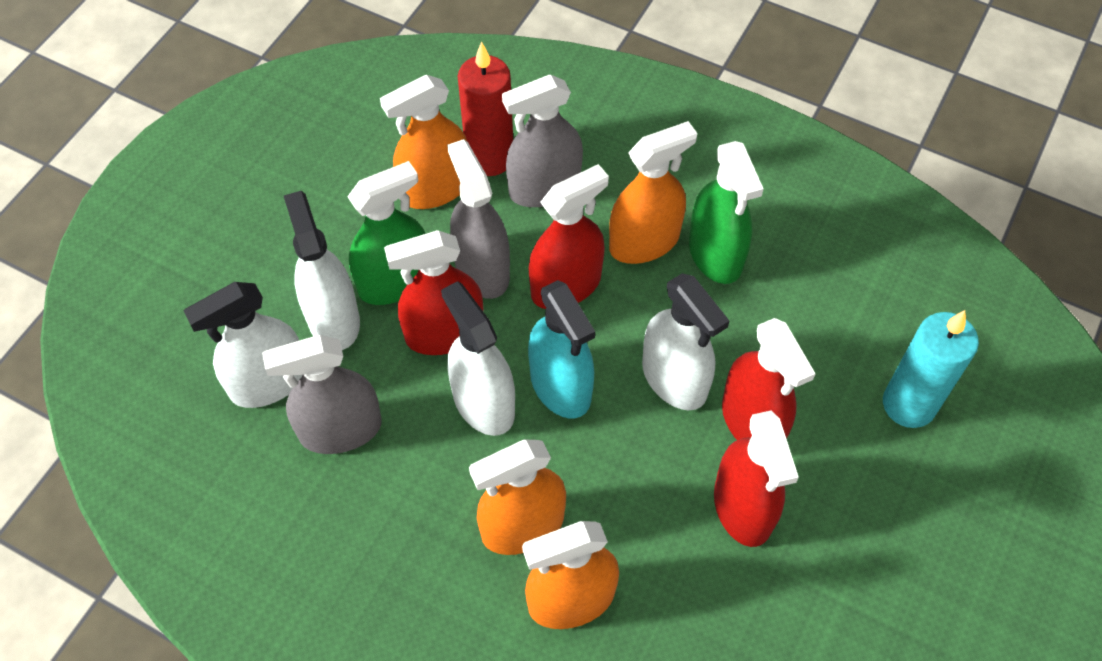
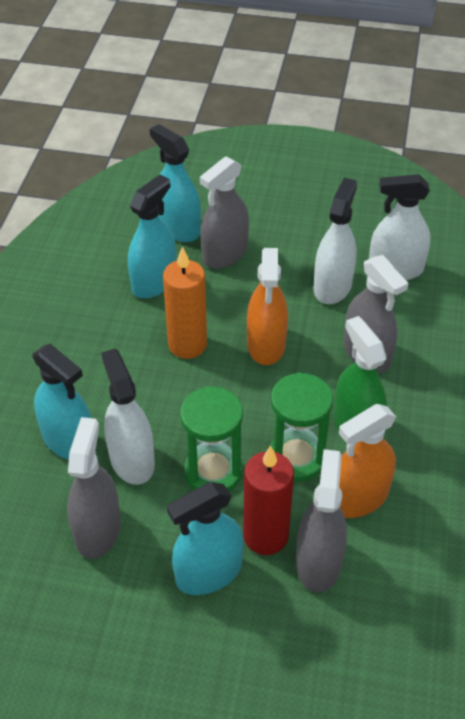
green hourglass: none = 0 -> [180,386,243,491] [270,372,333,482] = 2
green spray bottle: [347,161,426,305] [689,141,763,284] = 2 -> [334,316,387,431] = 1
grey spray bottle: [262,335,382,454] [447,139,510,299] [502,75,583,207] = 3 -> [67,417,121,559] [200,156,249,269] [296,449,347,592] [344,255,409,373] = 4
orange candle: none = 0 -> [163,246,207,359] = 1
orange spray bottle: [380,75,467,209] [469,439,566,555] [522,521,619,629] [609,121,697,264] = 4 -> [247,248,288,365] [339,404,396,518] = 2
red spray bottle: [384,230,484,355] [529,164,609,309] [714,411,799,547] [722,318,816,440] = 4 -> none = 0
turquoise candle: [883,310,979,428] = 1 -> none = 0
turquoise spray bottle: [528,280,595,418] = 1 -> [33,344,91,460] [128,175,176,298] [150,124,201,242] [167,482,243,595] = 4
white spray bottle: [184,282,302,408] [284,191,360,350] [441,281,515,436] [642,273,729,410] = 4 -> [101,349,155,485] [314,178,357,304] [369,174,431,280] = 3

